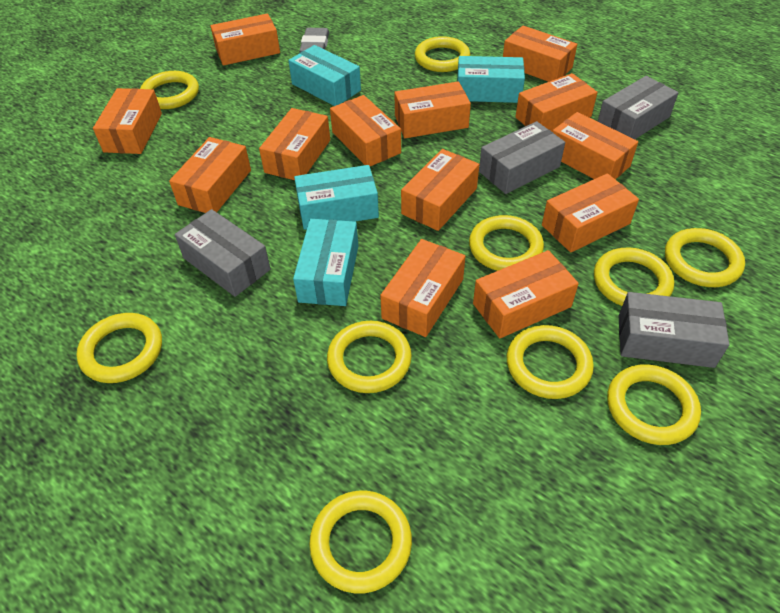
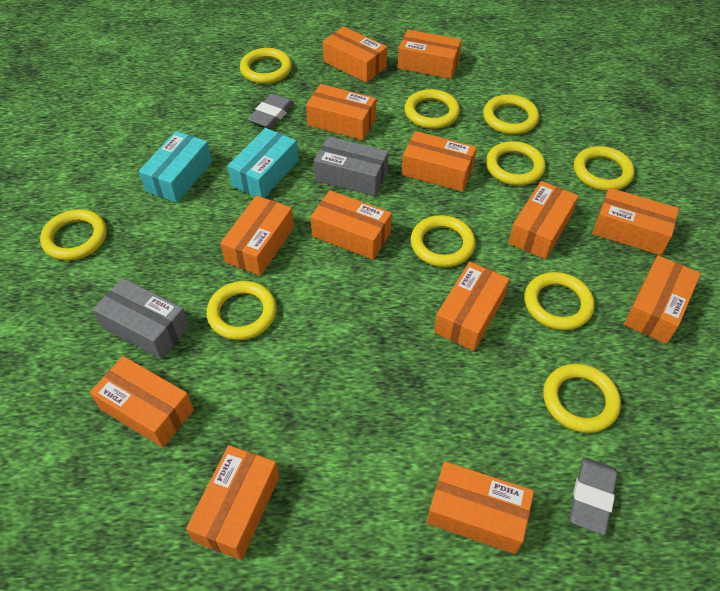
grey box: [175,209,271,297] [479,121,565,194] [598,76,679,139] [618,292,730,368] = 4 -> [93,278,189,359] [314,136,389,196] = 2
grey eraser: [299,28,329,52] = 1 -> [248,94,294,129] [570,457,618,535] = 2
turquoise box: [288,45,361,106] [293,219,358,306] [294,165,379,230] [457,56,525,103] = 4 -> [139,131,212,203] [227,128,298,198] = 2

